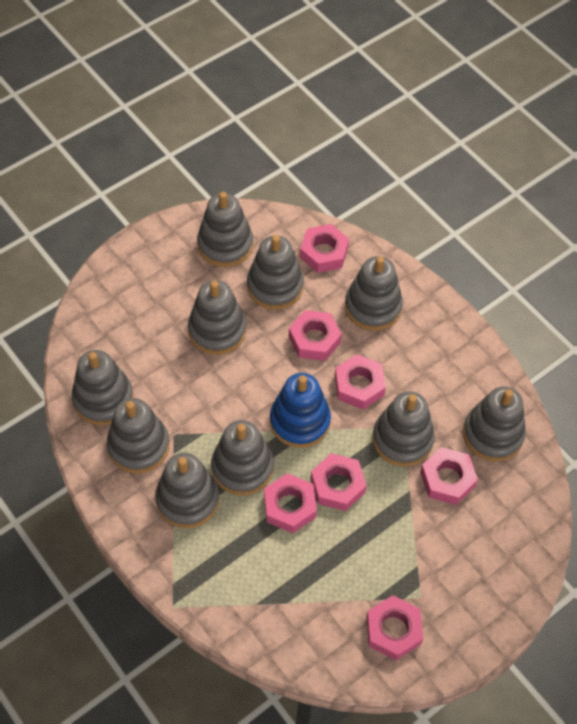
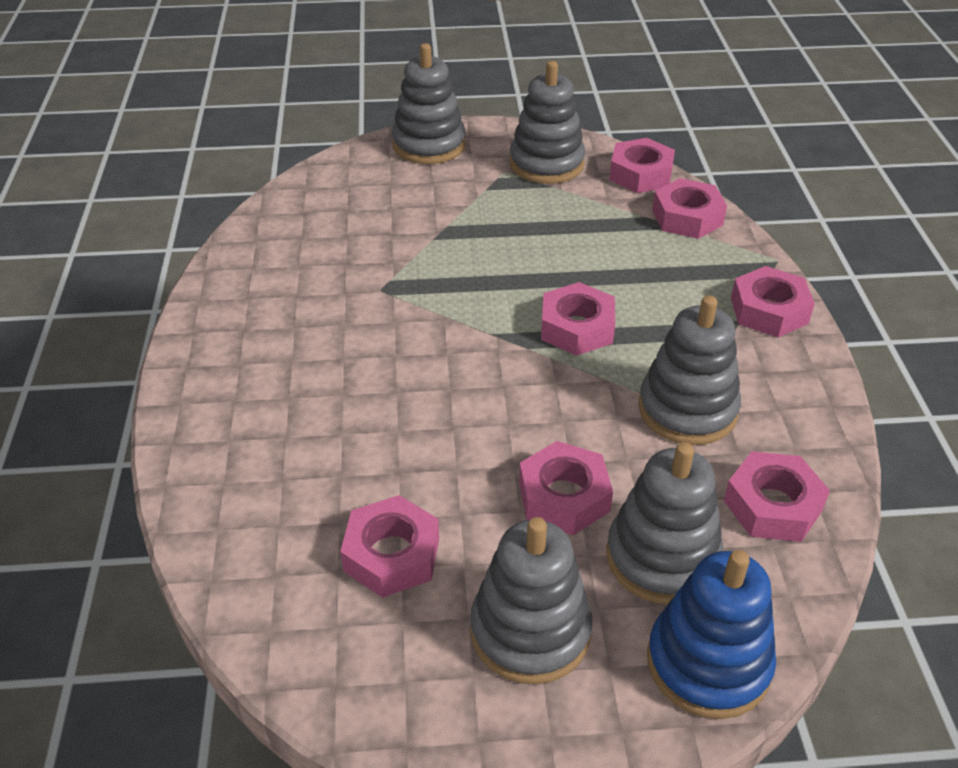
grey stacking toy: [72,350,134,425] [107,398,169,473] [155,453,219,528] [188,280,246,355] [197,192,253,267] [211,420,274,496] [247,235,304,310] [345,256,403,331] [372,391,435,467] [463,386,526,461] = 10 -> [392,43,466,164] [470,517,592,684] [510,61,585,184] [607,442,723,604] [638,295,741,445] = 5

